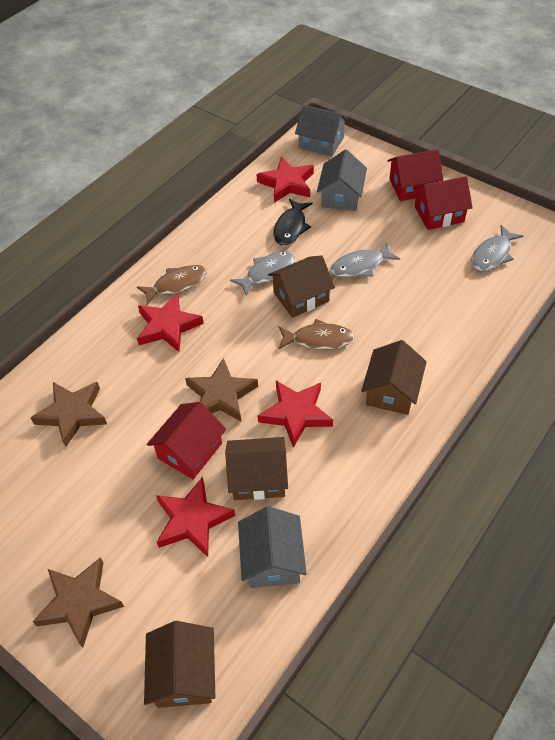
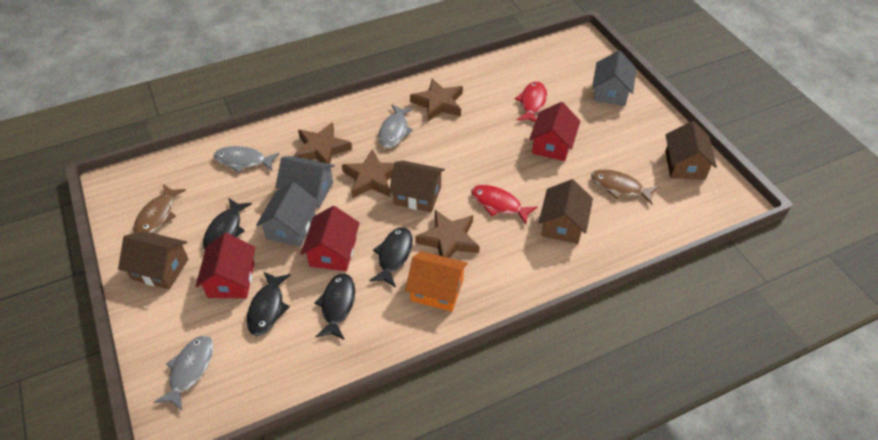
black fish: [273,198,313,245] = 1 -> [203,198,252,249] [247,272,290,336] [315,273,355,340] [369,227,413,287] = 4
brown star: [30,382,107,447] [32,557,124,648] [185,358,258,422] = 3 -> [294,122,352,164] [342,149,394,198] [410,78,463,121] [415,210,480,258] = 4
orange house: none = 0 -> [405,251,468,312] = 1
red fish: none = 0 -> [471,185,538,224] [515,82,547,122] = 2
red star: [137,293,204,352] [156,477,235,557] [256,157,314,203] [257,381,333,448] = 4 -> none = 0

